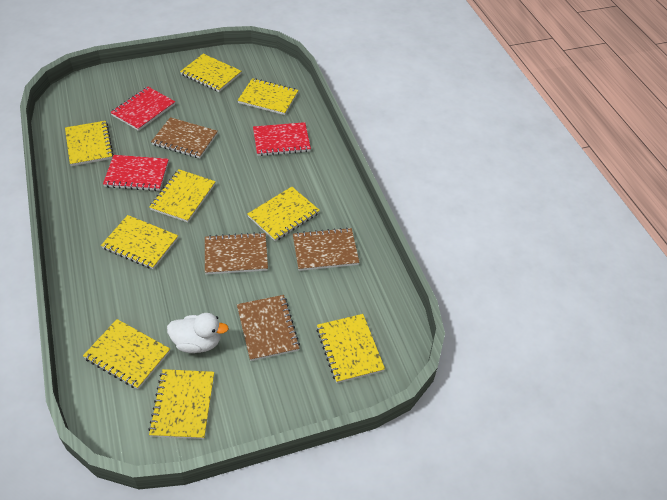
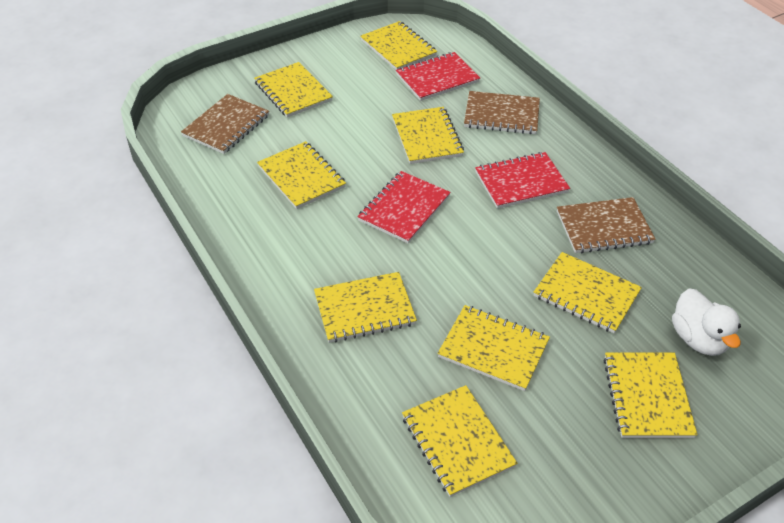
brown notebook: [151,117,218,158] [205,232,268,275] [237,295,300,361] [293,227,360,271] = 4 -> [181,94,269,154] [464,91,540,134] [557,197,656,253] = 3

